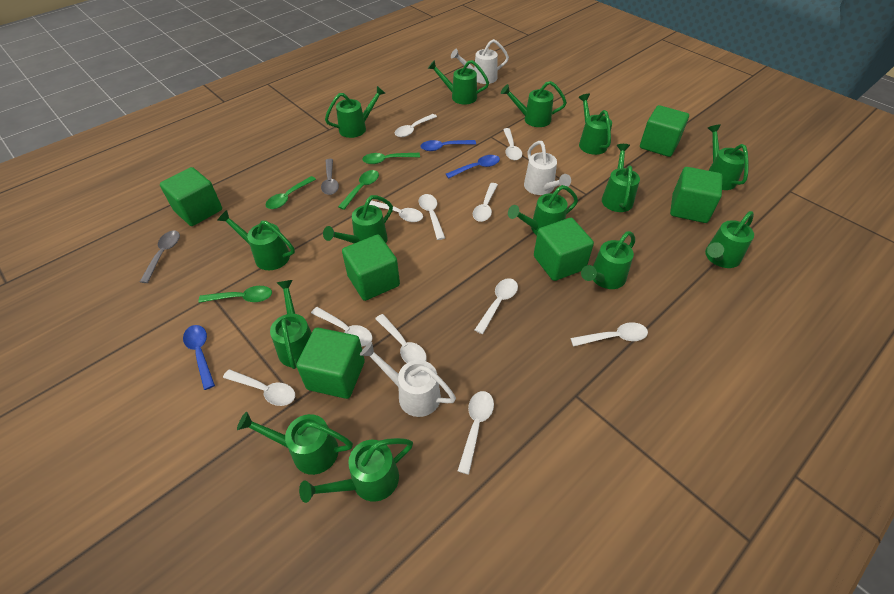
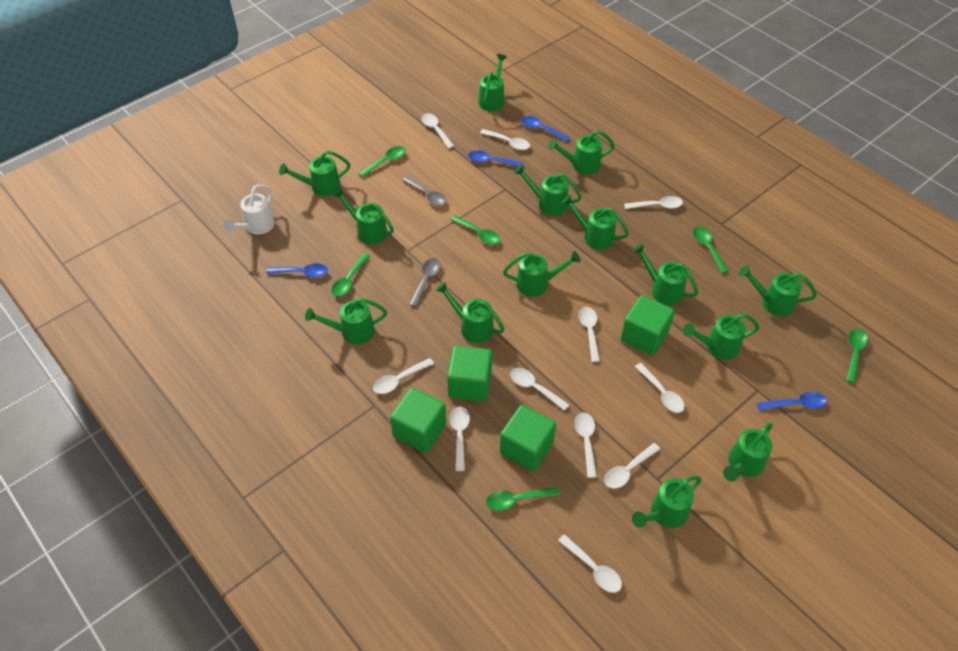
blue spoon: [183,325,215,390] [420,140,476,151] [446,155,500,178] = 3 -> [266,263,328,277] [468,150,523,167] [521,116,570,142] [757,392,827,411] = 4
green cube: [160,167,222,226] [296,328,365,399] [342,234,400,301] [534,218,594,281] [640,105,689,157] [670,167,722,223] = 6 -> [390,388,446,453] [447,346,492,402] [500,405,556,472] [621,295,675,356] = 4
green spoon: [198,286,272,303] [266,176,316,209] [338,170,379,210] [362,153,420,164] = 4 -> [331,253,370,296] [358,146,406,177] [450,215,500,245] [486,487,559,511] [693,227,729,273] [846,329,868,383] = 6
white watering can: [360,342,456,417] [451,39,509,84] [524,141,571,195] = 3 -> [223,184,275,235] = 1

